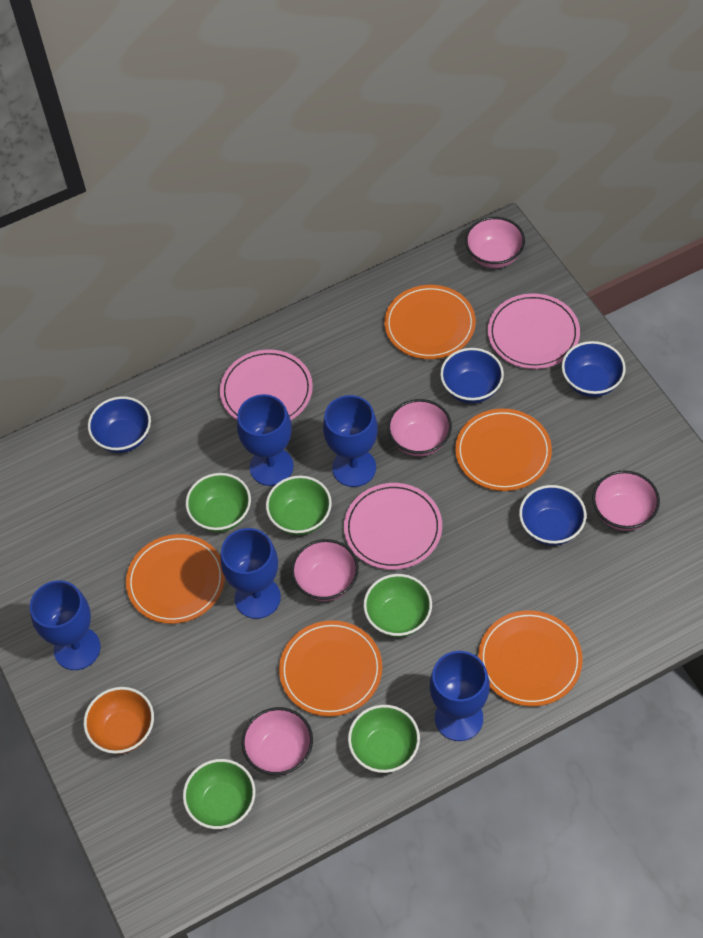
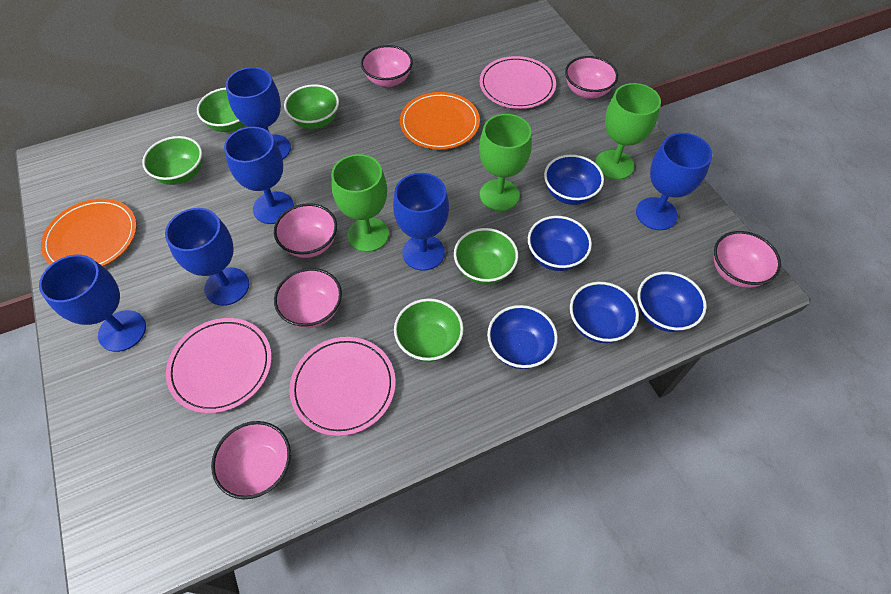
blue bowl: [88,396,151,453] [440,348,504,403] [519,485,586,546] [562,341,626,397] = 4 -> [487,305,558,369] [528,216,592,271] [544,155,604,205] [570,282,639,343] [638,271,707,332] = 5
blue goblet: [30,580,101,670] [221,528,281,619] [237,394,294,486] [323,395,378,487] [430,651,490,741] = 5 -> [39,255,146,352] [165,208,249,306] [224,127,294,224] [226,67,291,159] [393,173,449,271] [636,133,712,230] = 6
green goblet: none = 0 -> [331,154,389,252] [479,114,532,211] [595,83,661,180] = 3
orange bowl: [84,687,154,754] = 1 -> none = 0
orange plate: [126,534,225,624] [279,620,382,717] [384,285,476,359] [455,409,552,491] [478,610,583,706] = 5 -> [41,199,137,266] [400,92,480,150] = 2
pink bowl: [241,707,313,775] [291,539,359,601] [387,399,452,456] [465,217,525,268] [592,470,660,531] = 5 -> [211,421,291,499] [274,203,337,258] [274,268,342,328] [361,45,413,87] [565,56,618,99] [714,231,781,288] = 6

